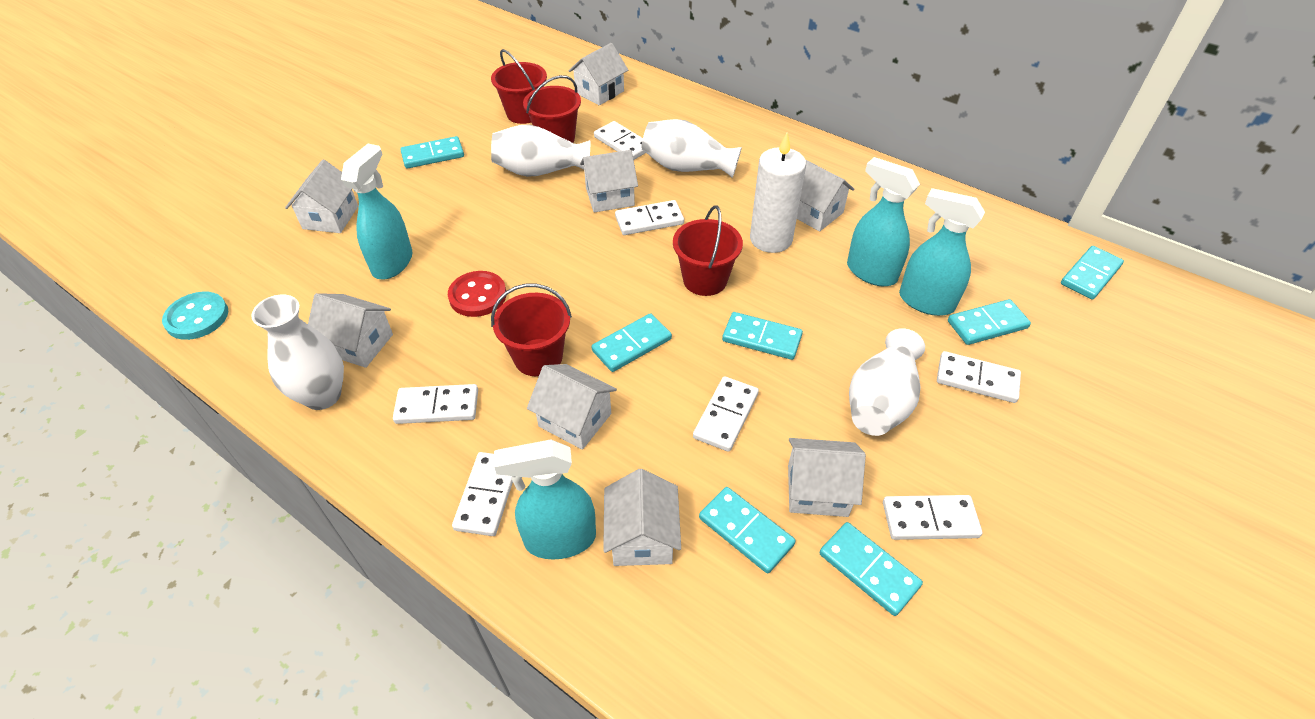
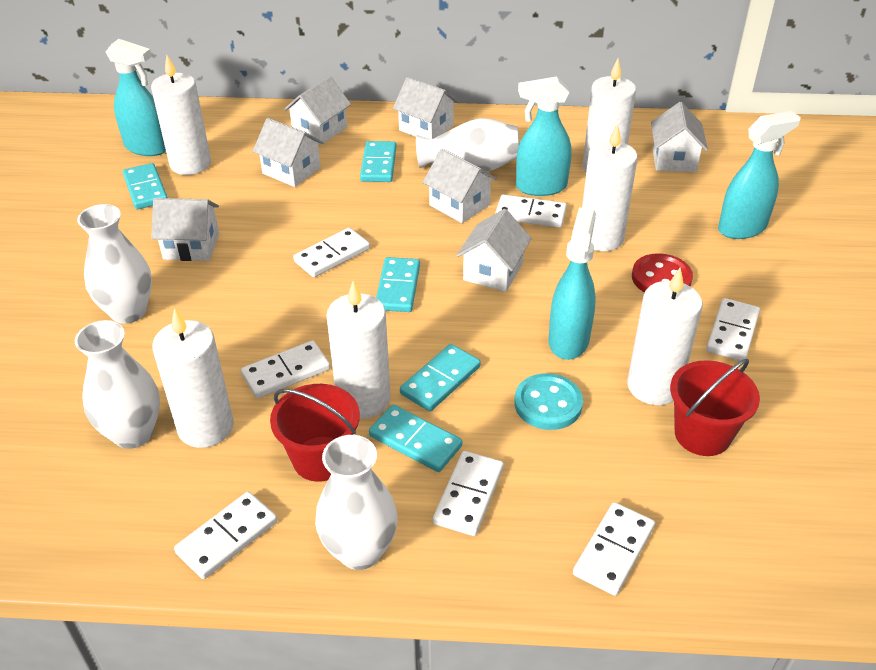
red bucket: [491,49,547,124] [491,284,572,376] [523,75,581,143] [673,205,743,296] = 4 -> [270,384,360,482] [670,359,760,456] = 2
turquoise domino: [400,136,464,169] [592,313,672,372] [699,487,796,573] [722,312,803,360] [819,522,923,616] [948,299,1031,345] [1061,246,1124,299] = 7 -> [123,163,168,209] [360,141,396,182] [369,405,462,472] [376,257,420,312] [400,344,481,411] = 5
white candle: [750,132,806,253] = 1 -> [151,55,211,175] [152,308,234,448] [326,281,391,419] [582,59,636,172] [582,123,638,251] [627,268,703,405] = 6
white house: [285,160,358,233] [308,293,393,368] [527,364,617,450] [569,43,628,105] [580,150,638,212] [603,469,681,566] [788,438,866,517] [797,159,854,232] = 8 -> [151,198,219,261] [253,118,324,187] [284,76,351,145] [393,77,459,139] [423,149,497,223] [456,209,532,292] [651,102,708,172] = 7

